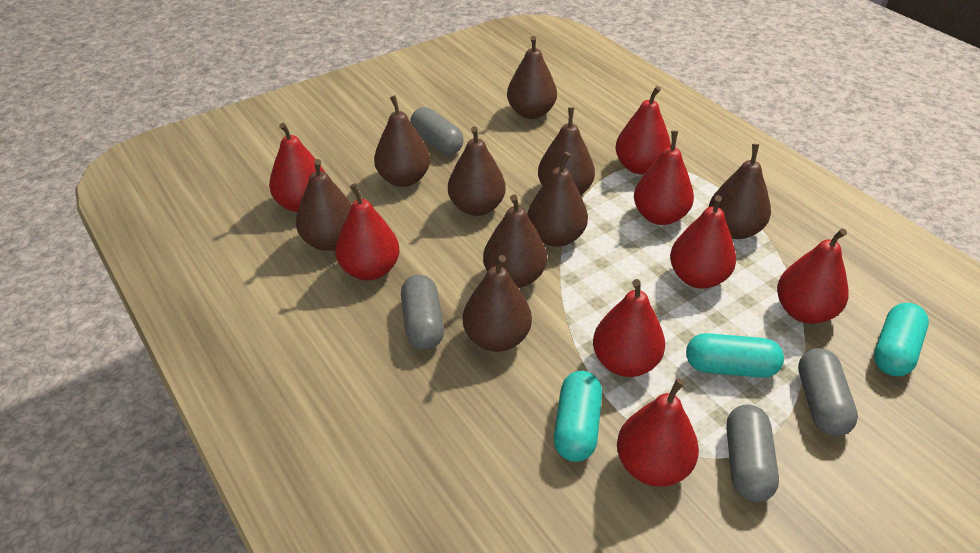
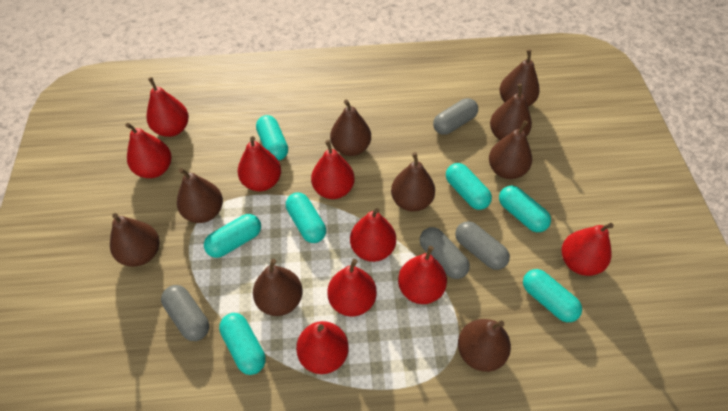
red pear: [269,123,325,212] [335,183,400,281] [593,279,665,377] [615,86,671,175] [617,378,699,487] [634,131,694,225] [670,195,736,289] [777,228,849,324] = 8 -> [125,123,172,178] [147,77,189,137] [238,136,281,191] [296,321,349,374] [311,140,355,199] [327,259,377,317] [350,208,396,262] [398,246,447,304] [562,223,614,276] = 9
turquoise capsule: [554,371,602,462] [686,333,784,378] [874,303,929,376] = 3 -> [204,214,261,258] [219,313,266,375] [256,115,288,161] [286,193,326,243] [446,163,492,210] [499,186,551,232] [523,269,582,322] = 7

